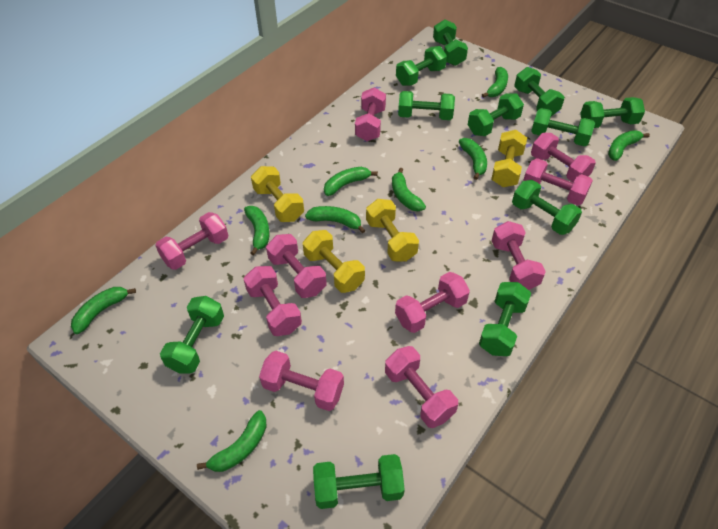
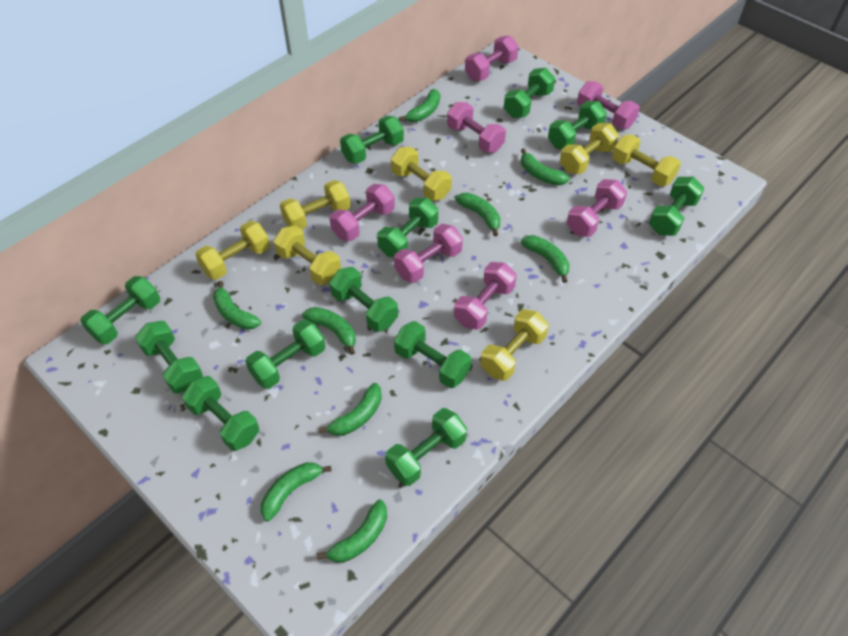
green dumbbell: [160,296,224,374] [313,454,405,509] [396,46,447,86] [398,91,455,120] [433,19,468,66] [468,93,524,136] [479,282,531,356] [512,180,582,235] [514,67,564,116] [531,108,595,146] [580,97,645,128] = 11 -> [80,276,160,344] [135,321,203,393] [182,376,259,451] [245,320,325,389] [329,267,398,332] [340,116,404,164] [377,198,438,258] [385,408,467,486] [394,321,471,388] [504,68,555,118] [548,101,607,149] [649,177,704,236] = 12
pink dumbbell: [155,212,229,270] [244,266,302,336] [259,351,344,411] [266,234,327,298] [355,87,386,141] [385,346,458,428] [395,272,470,333] [491,221,546,290] [523,158,593,205] [531,133,596,183] = 10 -> [329,184,395,241] [394,224,463,283] [447,102,506,153] [454,262,517,330] [465,36,519,81] [567,179,627,237] [577,81,640,129] = 7
yellow dumbbell: [251,166,304,222] [303,230,365,293] [366,199,419,262] [491,130,527,187] = 4 -> [195,221,270,280] [273,225,341,285] [280,180,351,229] [391,147,452,201] [480,309,549,381] [560,123,619,174] [612,134,681,186] = 7

